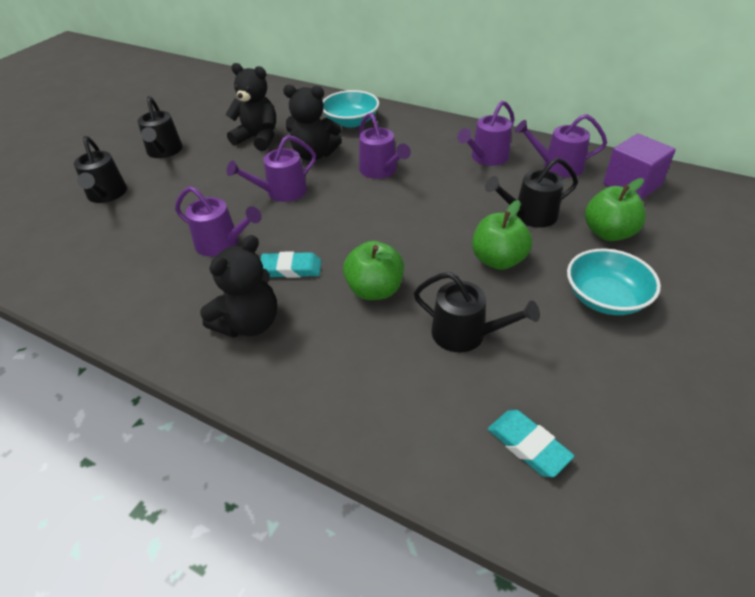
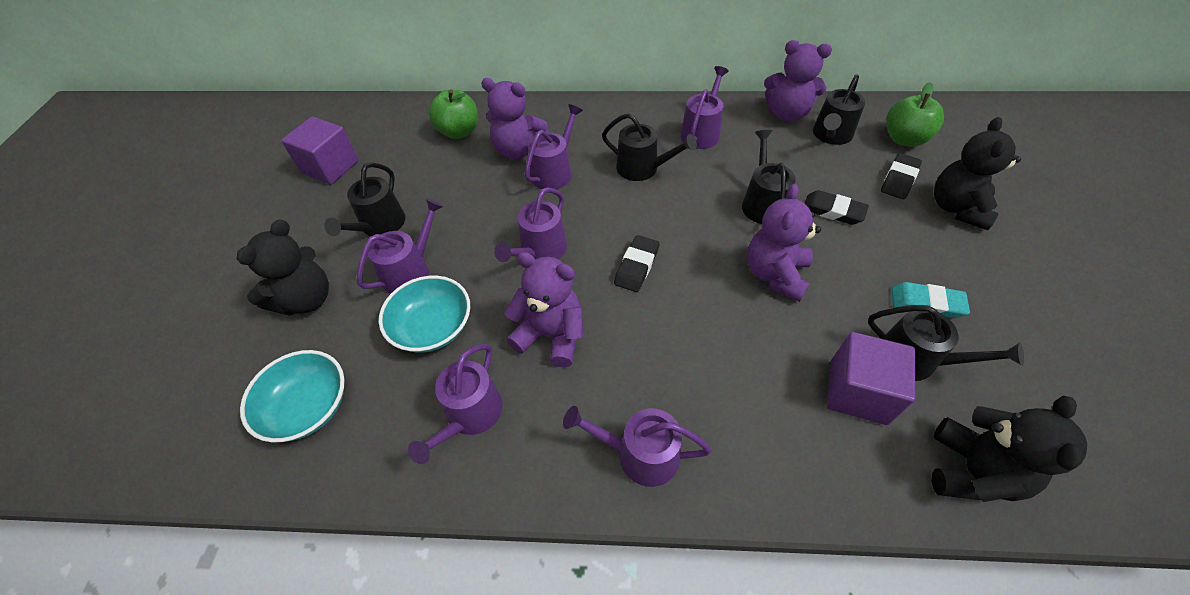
black eraser: none = 0 -> [614,235,660,292] [805,190,869,225] [881,153,922,199] = 3
black watering can: [74,136,127,203] [137,96,183,158] [414,272,540,353] [485,158,578,228] = 4 -> [324,162,406,236] [602,113,697,181] [742,130,796,224] [813,74,865,145] [868,305,1024,381] = 5
green apple: [343,241,404,300] [472,200,532,270] [585,178,646,241] = 3 -> [429,90,478,139] [886,82,944,147] = 2
purple cube: [603,134,676,200] = 1 -> [281,117,359,185] [827,332,916,425] = 2
purple teddy bear: none = 0 -> [481,78,548,159] [504,252,583,367] [747,184,821,302] [764,40,832,122] = 4
purple watering can: [175,186,261,257] [227,135,316,202] [359,113,411,179] [457,101,515,166] [515,114,607,177] = 5 -> [357,199,444,294] [408,344,503,464] [494,187,567,262] [525,104,583,189] [563,406,712,487] [680,66,729,149] = 6
turquoise eraser: [260,251,321,278] [488,410,574,477] = 2 -> [891,282,970,318] = 1

